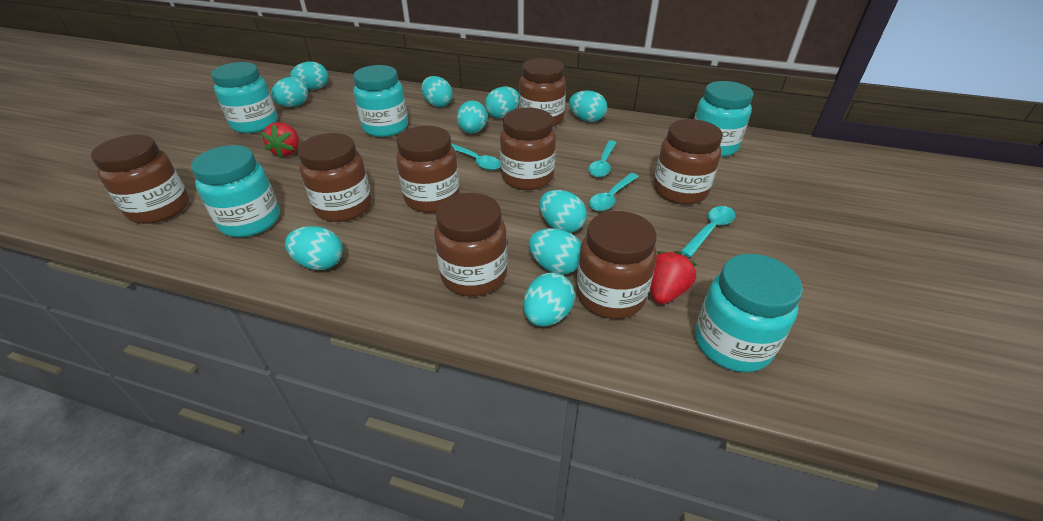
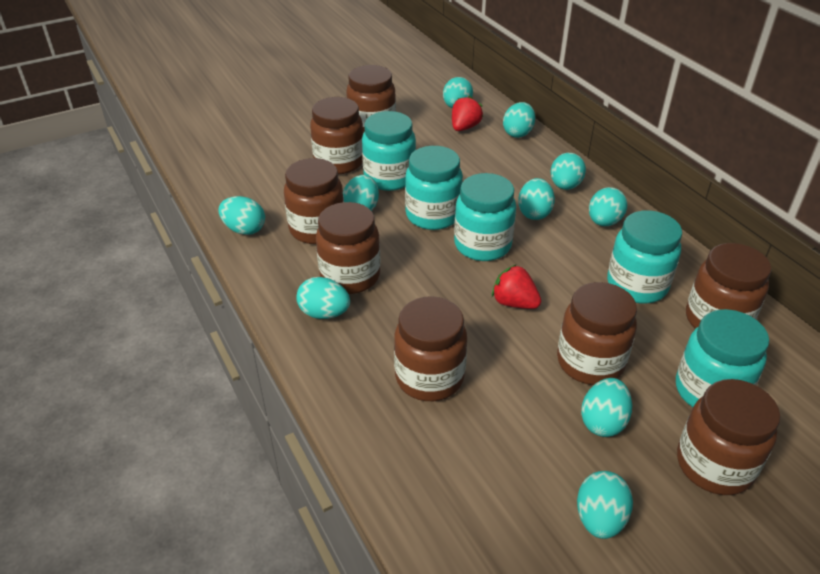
turquoise spoon: [451,143,501,170] [588,140,617,177] [589,173,639,211] [680,206,736,257] = 4 -> none = 0

